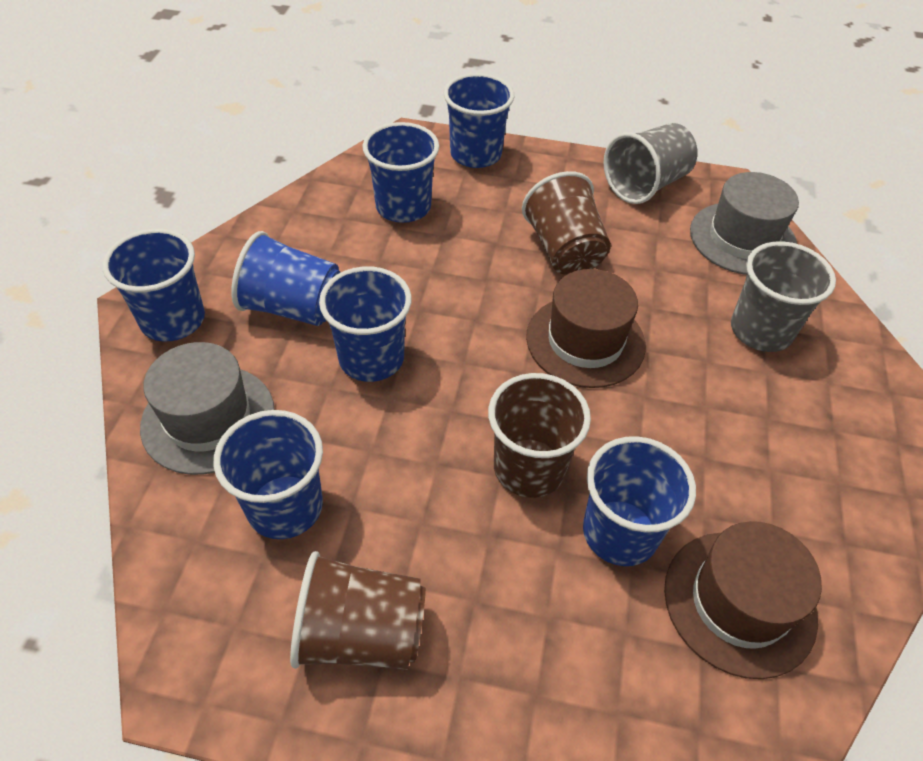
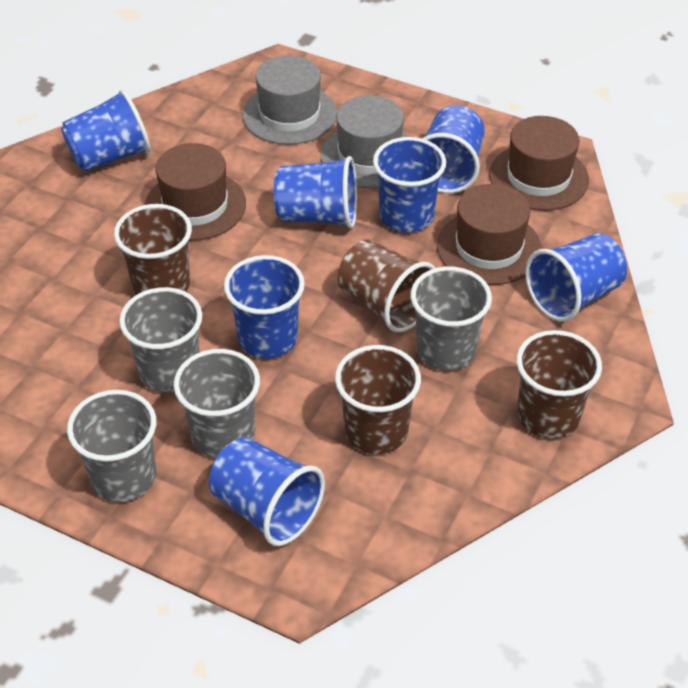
brown cup: [290,551,426,670] [488,373,591,498] [522,171,611,275] = 3 -> [114,204,192,295] [335,345,421,454] [338,239,435,333] [516,330,602,439] = 4
brown hat: [526,269,646,388] [664,521,822,679] = 2 -> [145,143,246,241] [437,184,542,285] [489,116,589,211] = 3
grey cup: [603,123,698,204] [731,241,836,352] = 2 -> [67,390,156,502] [119,287,202,393] [174,349,260,458] [411,266,492,371] = 4

